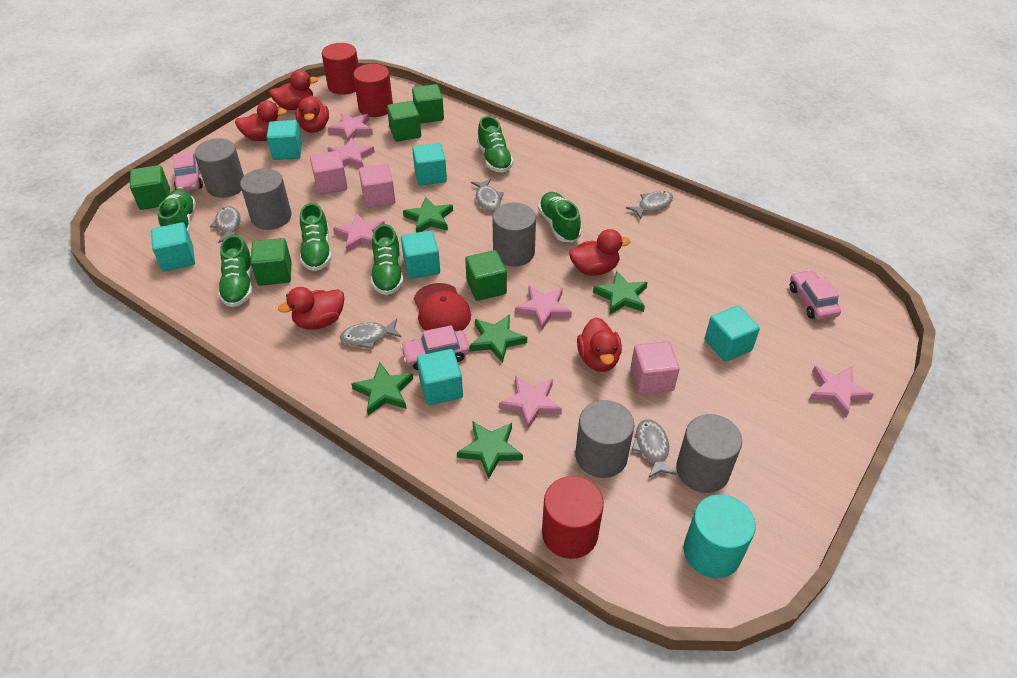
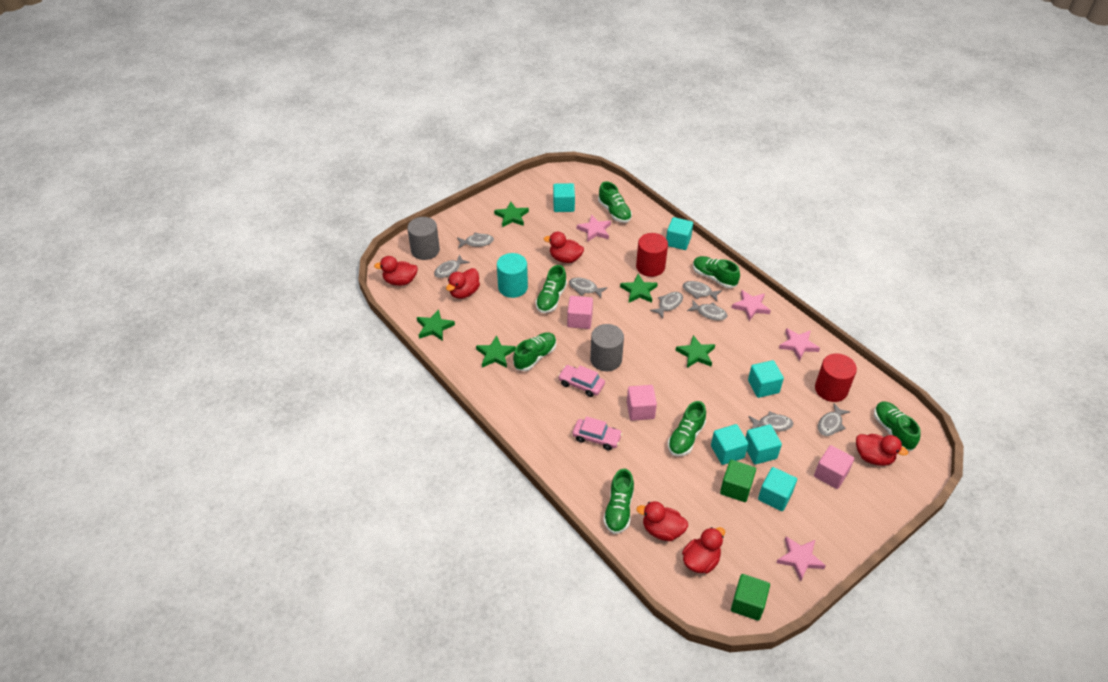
green cube: [130,165,170,210] [250,238,292,286] [387,101,421,142] [412,84,444,123] [465,250,507,301] = 5 -> [720,460,756,502] [731,574,770,621] = 2
green shoe: [157,189,196,234] [218,235,253,307] [300,203,332,271] [371,224,403,295] [477,116,513,173] [538,192,581,243] = 6 -> [513,332,556,371] [535,265,567,313] [598,181,632,223] [603,469,634,534] [668,401,706,456] [693,256,740,288] [874,401,920,451] = 7
grey cylinder: [194,138,244,198] [240,168,291,230] [492,203,536,266] [575,400,634,478] [676,414,742,493] = 5 -> [407,217,440,260] [590,324,624,371] = 2
grey fish: [210,206,241,243] [340,319,401,349] [471,178,504,211] [626,191,673,220] [631,419,677,478] = 5 -> [434,254,470,278] [457,233,494,248] [569,278,608,298] [650,292,683,318] [683,281,722,301] [687,300,727,321] [748,411,793,432] [818,403,850,436] = 8
pink car: [173,151,203,191] [400,325,470,370] [790,270,841,320] = 3 -> [558,365,605,397] [573,416,623,450] = 2
pink star: [327,138,375,168] [328,113,373,143] [333,213,385,252] [499,376,562,429] [515,286,572,330] [809,366,874,417] = 6 -> [577,215,611,242] [732,290,771,321] [776,536,826,581] [779,328,820,361] = 4
red cap: [413,283,471,331] = 1 -> none = 0
red cylinder: [322,43,359,95] [353,64,393,117] [542,476,604,559] = 3 -> [636,233,668,277] [815,353,857,402] = 2

